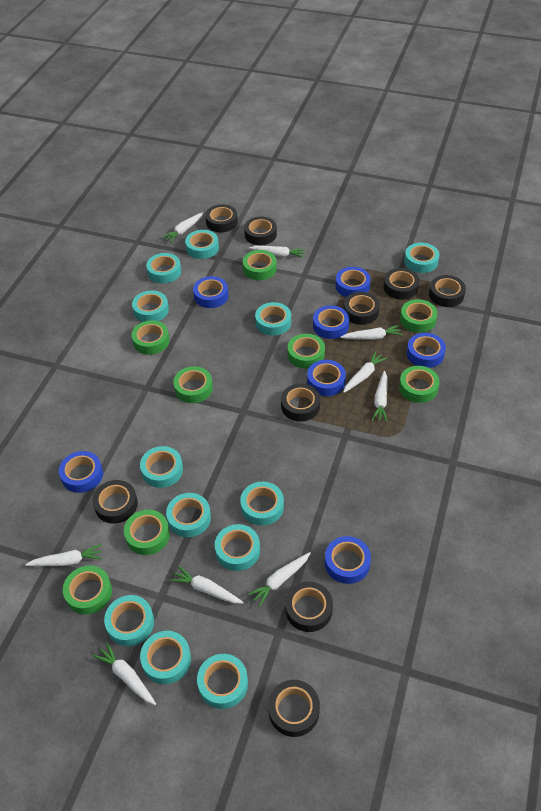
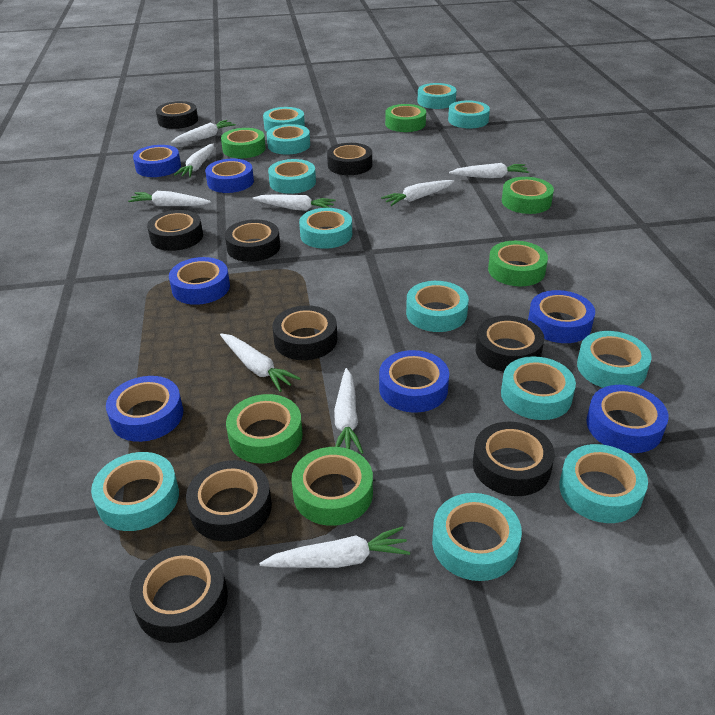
green tape: [63,566,112,615] [124,510,170,555] [132,320,170,355] [173,366,213,403] [243,250,277,280] [288,334,325,369] [399,366,440,403] [400,299,438,333] = 8 -> [221,128,266,158] [226,394,303,464] [291,447,373,526] [385,104,426,132] [488,241,548,286] [502,177,554,214] = 6

